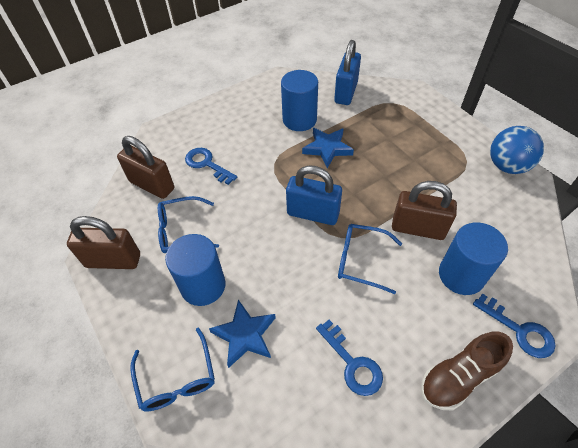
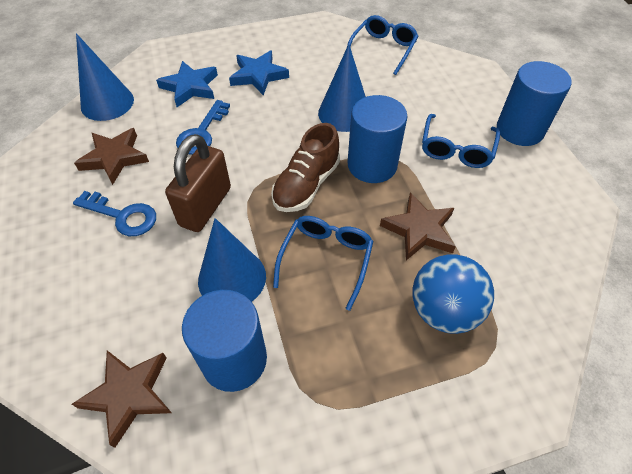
blue cone: none = 0 -> [76,33,134,121] [198,218,266,302] [318,44,366,132] = 3
blue key: [185,148,237,185] [316,320,383,396] [473,294,556,358] = 3 -> [73,191,156,236] [176,100,230,155] = 2
blue padlock: [286,165,342,225] [334,40,361,105] = 2 -> none = 0
brown padlock: [67,216,140,269] [117,136,174,199] [392,181,457,240] = 3 -> [165,134,231,232] = 1
brown star: none = 0 -> [72,350,172,448] [74,128,149,185] [380,193,456,260] = 3

